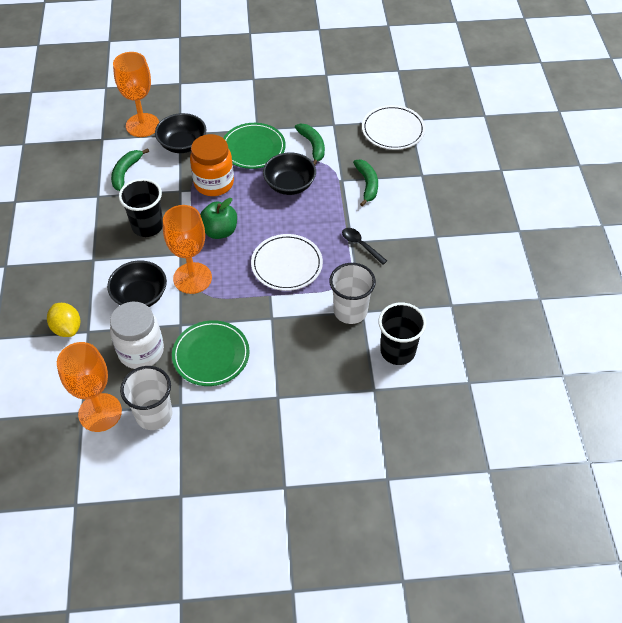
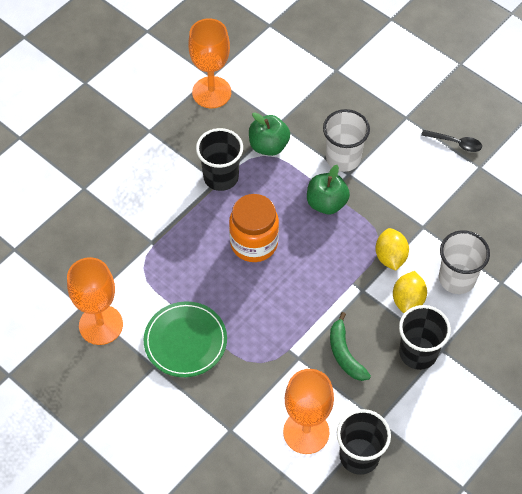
black bowl: [107,260,167,307] [155,113,206,153] [263,152,316,195] = 3 -> none = 0
black cup: [119,179,163,237] [378,303,426,365] = 2 -> [196,128,243,191] [337,409,391,475] [399,305,451,370] = 3
green apple: [200,198,237,239] = 1 -> [249,112,290,156] [307,165,350,214] = 2
green banana: [111,148,149,191] [295,124,325,165] [353,160,378,207] = 3 -> [330,312,371,381] = 1
green plate: [172,320,249,386] [223,123,286,169] = 2 -> [144,301,227,377] = 1
white jar: [110,302,164,369] = 1 -> none = 0
white plate: [251,234,323,291] [362,105,425,150] = 2 -> none = 0
yellow lemon: [47,303,80,337] = 1 -> [375,228,409,271] [393,271,427,313] = 2

